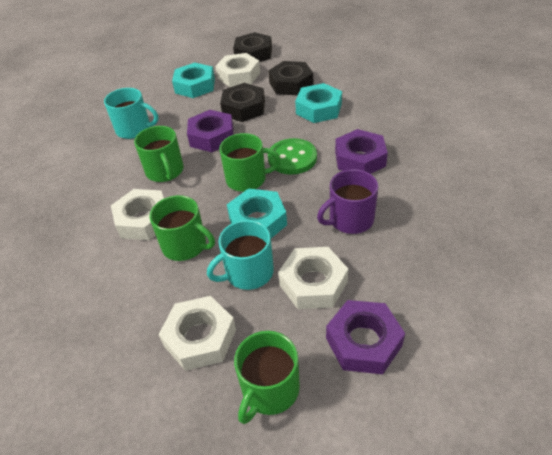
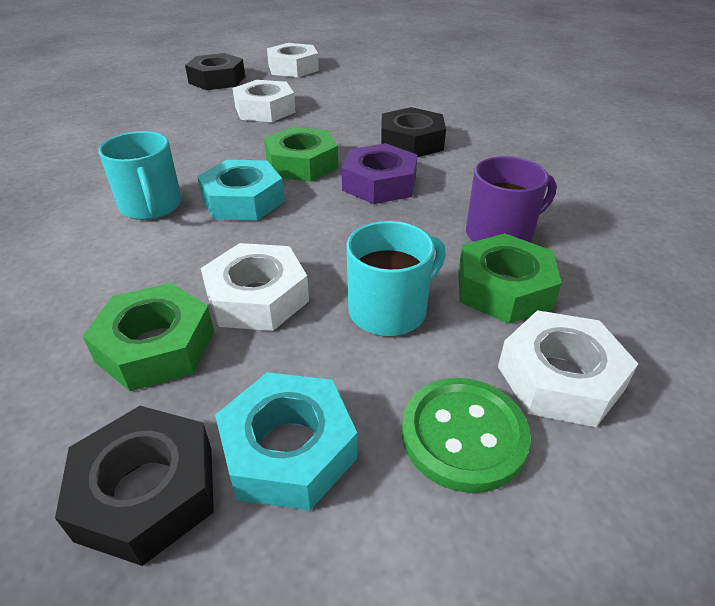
green mug: [134,126,184,182] [150,195,215,261] [219,133,281,192] [234,331,300,424] = 4 -> none = 0
green nut: none = 0 -> [83,283,214,391] [264,127,338,182] [458,233,562,324] = 3
purple nut: [187,110,234,152] [326,300,405,374] [335,129,388,174] = 3 -> [342,143,418,204] = 1
turquoise nut: [172,63,215,98] [227,188,287,238] [295,83,342,123] = 3 -> [197,160,285,221] [215,372,357,511] = 2

